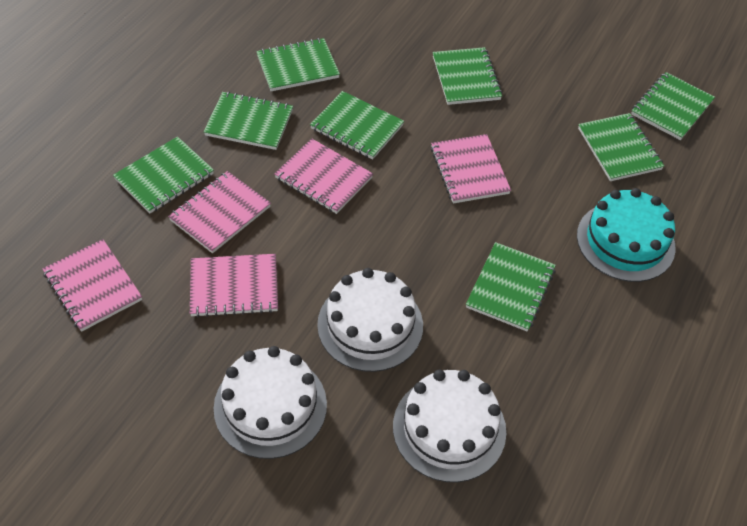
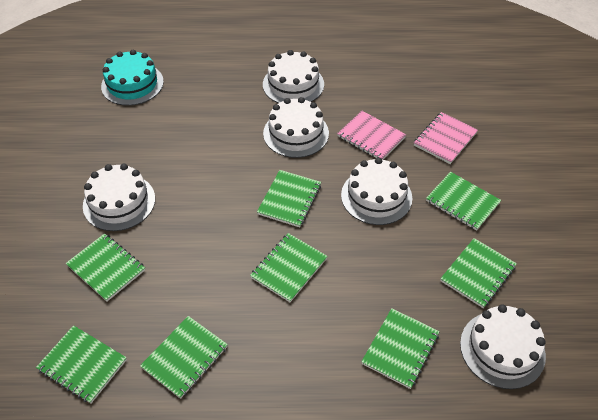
pink notebook: [42,239,142,332] [168,171,271,253] [190,254,278,317] [274,139,373,214] [431,134,511,204] = 5 -> [337,111,406,160] [414,112,478,164] = 2
white cake: [214,346,327,459] [317,268,423,372] [393,370,506,482] = 3 -> [83,164,155,231] [263,50,324,103] [263,97,329,158] [341,157,412,225] [460,304,546,389] = 5

